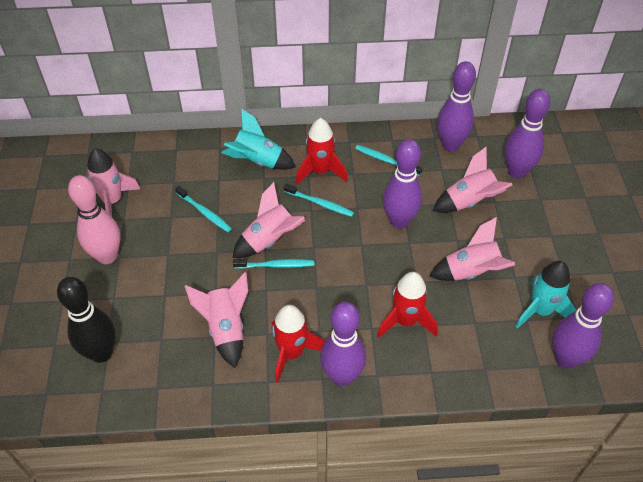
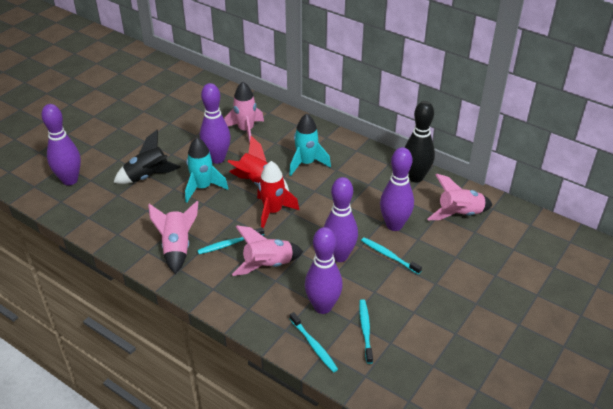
black rocket: none = 0 -> [113,130,181,184] = 1
pink bowling pin: [68,175,120,264] = 1 -> none = 0
pink rocket: [87,148,140,217] [185,272,248,368] [233,182,306,258] [429,217,515,281] [433,147,513,213] = 5 -> [148,201,198,274] [224,82,264,143] [232,225,303,276] [427,174,492,220] = 4
red rocket: [272,305,325,383] [296,118,348,185] [377,272,438,338] = 3 -> [227,136,289,191] [257,161,299,229] = 2

